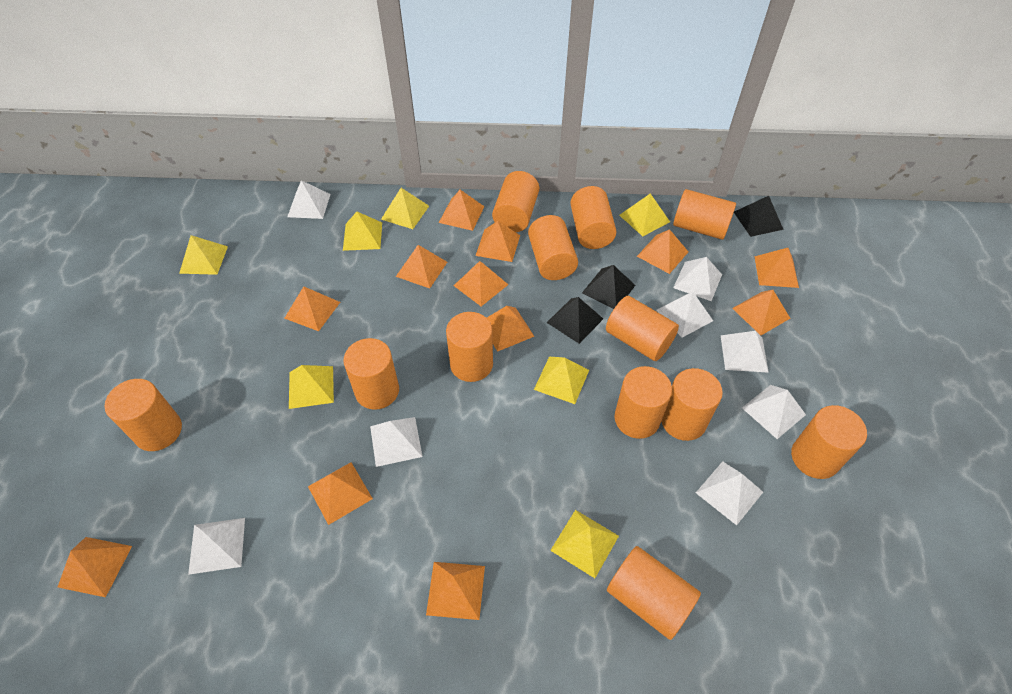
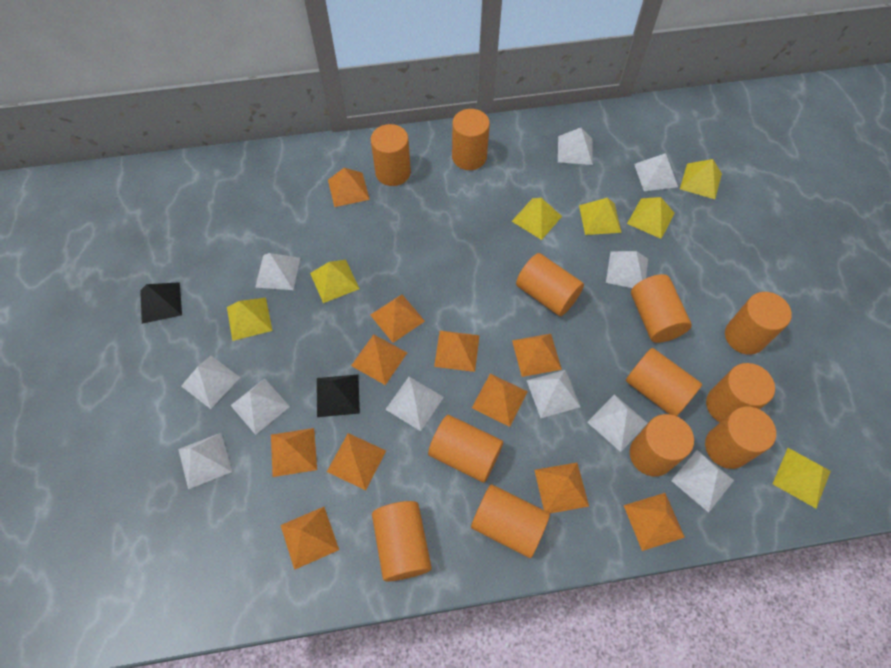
black pyramid: [547,297,603,344] [582,265,635,309] [734,196,784,237] = 3 -> [140,282,182,324] [317,375,360,417] = 2
orange pyramid: [58,537,132,597] [284,286,340,331] [308,462,373,525] [396,245,447,289] [426,562,485,620] [439,190,485,231] [454,261,509,306] [475,221,520,262] [487,306,535,352] [637,229,688,274] [732,290,790,335] [754,248,799,288] = 12 -> [271,428,317,477] [280,507,339,570] [327,433,386,490] [328,168,370,207] [351,334,407,385] [370,294,425,343] [434,331,480,372] [472,374,528,427] [512,334,562,377] [534,463,589,513] [623,493,685,551] = 11
white pyramid: [188,518,245,575] [287,180,331,219] [370,417,423,467] [656,292,713,337] [673,257,722,301] [696,461,763,525] [721,331,769,373] [742,385,806,439] = 8 -> [178,433,232,489] [181,356,240,409] [230,379,290,435] [255,253,300,290] [385,377,444,431] [526,370,580,418] [558,128,593,165] [587,395,647,452] [606,251,648,288] [634,153,678,191] [671,450,734,513] = 11

